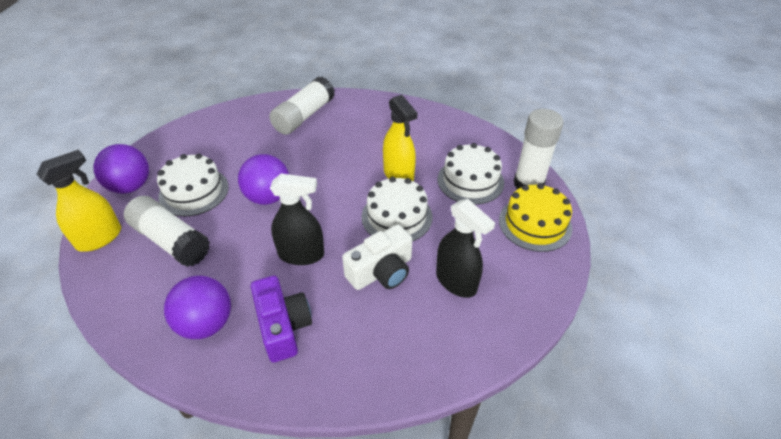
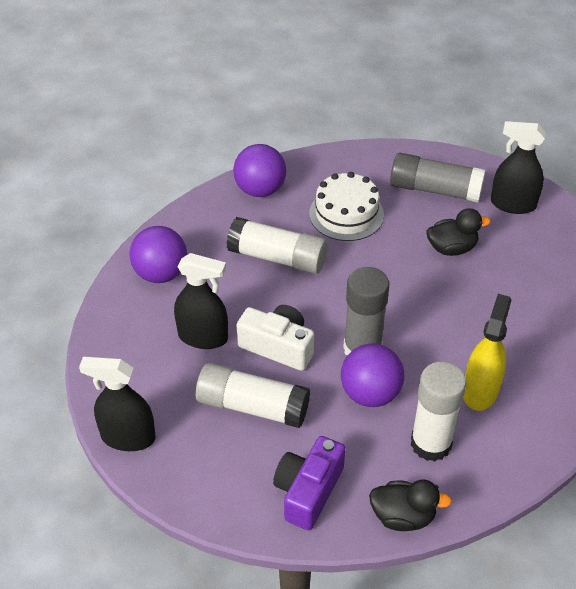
black duck: none = 0 -> [369,480,452,531] [426,208,491,256] = 2
black spray bottle: [270,174,324,265] [436,199,495,298] = 2 -> [79,356,156,451] [174,253,228,349] [491,121,546,214] = 3
grey glue stick: none = 0 -> [343,267,389,356] [390,153,485,202] = 2
white cake: [157,153,229,217] [361,177,433,241] [438,143,504,205] = 3 -> [309,172,384,241] = 1
yellow cake: [499,183,572,252] = 1 -> none = 0
yellow spray bottle: [37,150,121,252] [383,95,417,181] = 2 -> [464,294,511,411] = 1

